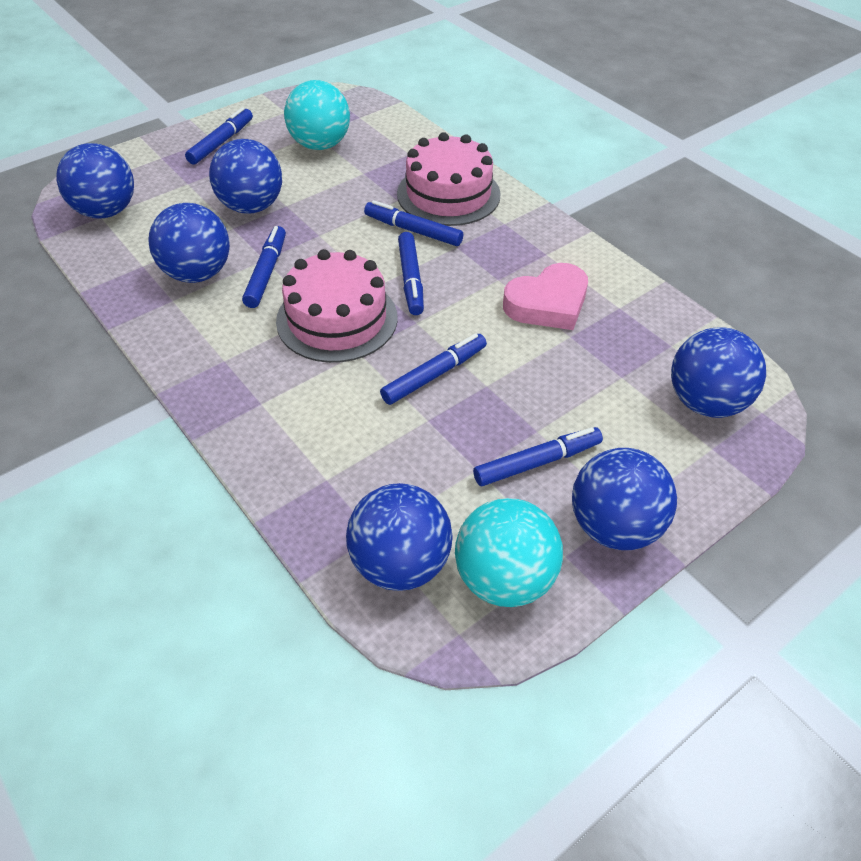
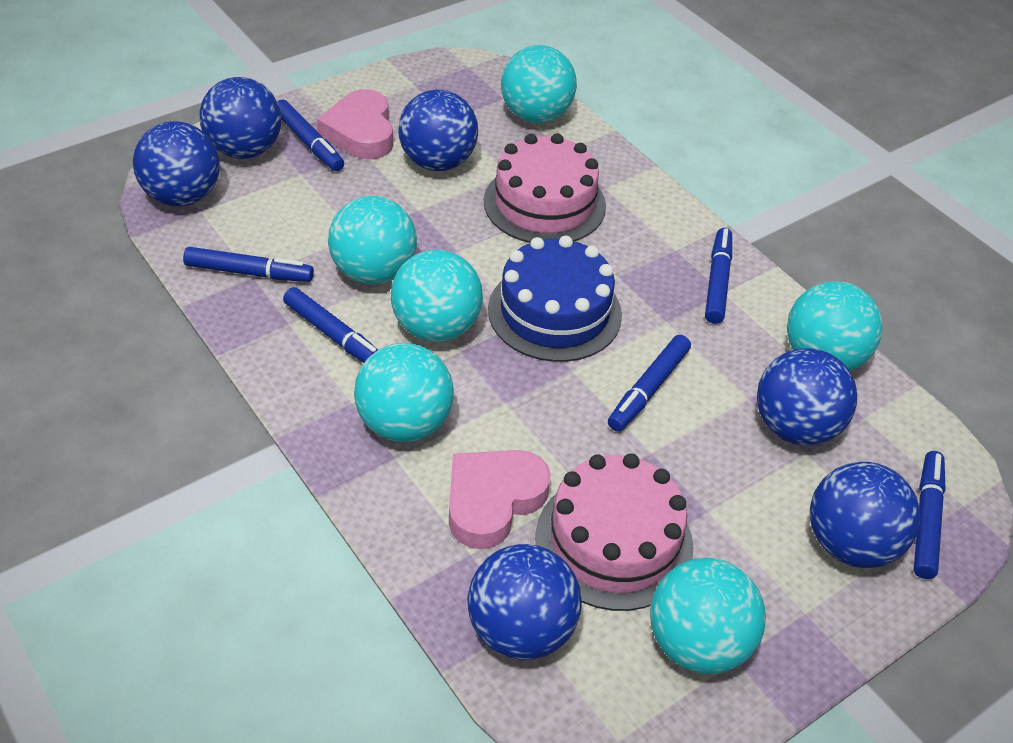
blue cake: none = 0 -> [488,236,622,362] = 1
pink heart: [503,263,588,330] = 1 -> [317,89,393,159] [449,450,551,549] = 2
turquoise ball: [284,80,350,150] [455,498,563,607] = 2 -> [328,196,417,285] [354,343,454,442] [391,250,483,342] [501,45,577,123] [650,558,766,674] [787,281,883,371] = 6

